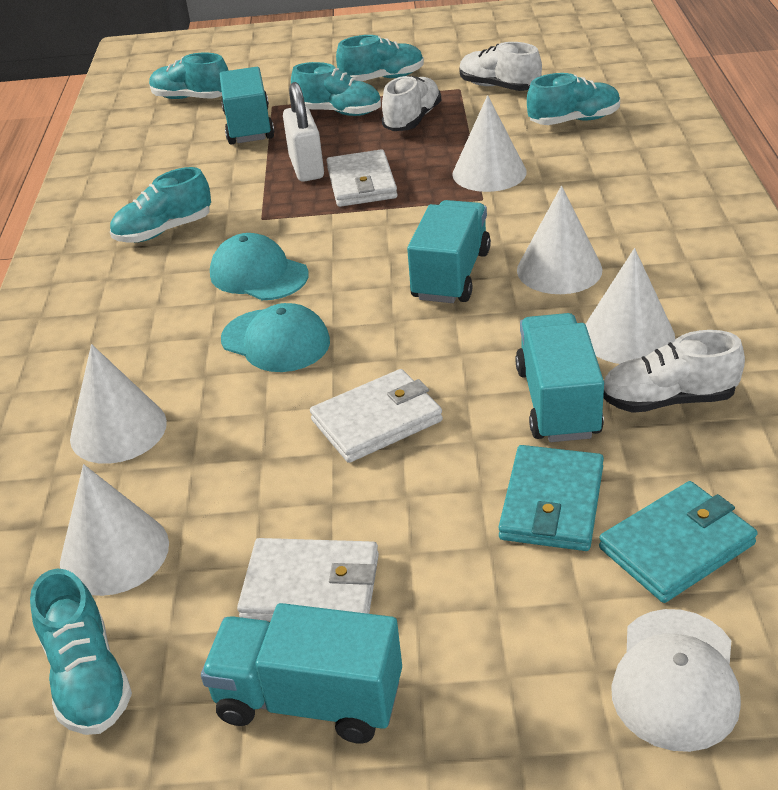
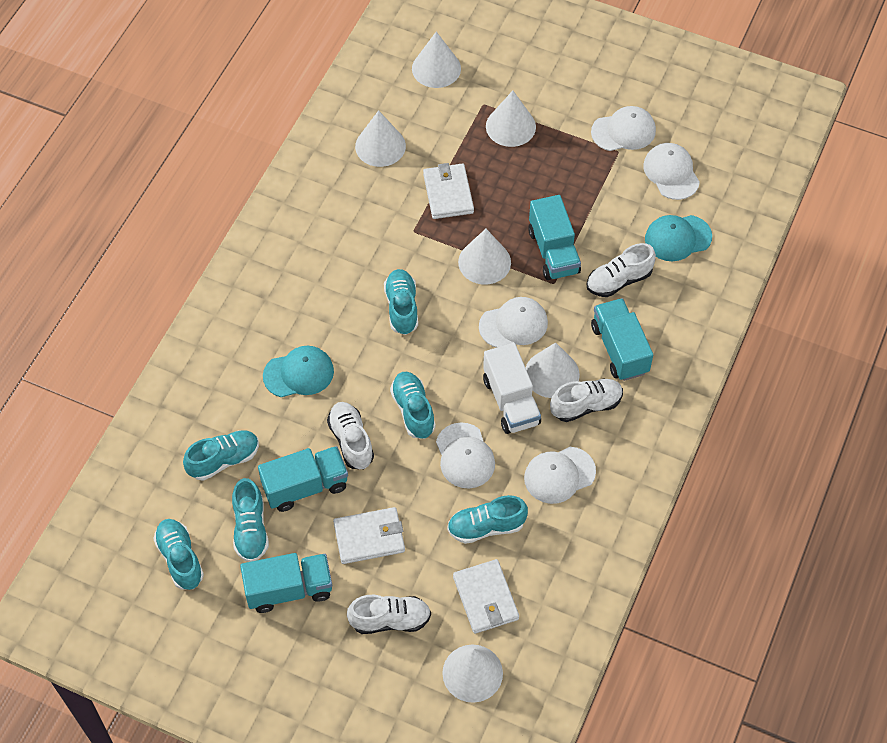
turquoise wallet: [498,445,604,551] [599,481,758,603] = 2 -> none = 0
white cap: [611,609,741,752] = 1 -> [436,422,495,489] [479,297,548,348] [524,447,596,504] [591,106,656,151] [643,143,700,200] = 5
white cone: [60,464,169,596] [70,344,167,464] [453,95,527,192] [517,186,602,294] [586,248,675,364] = 5 -> [355,110,406,167] [412,32,461,88] [442,644,503,703] [458,229,511,285] [486,91,536,147] [526,342,580,398] = 6
white padlock: [283,82,324,182] = 1 -> none = 0
white shoe: [382,75,441,131] [459,42,542,91] [603,330,745,413] = 3 -> [327,402,374,469] [347,595,431,634] [550,378,623,422] [587,243,656,297] = 4
white truck: none = 0 -> [483,343,541,434] = 1

